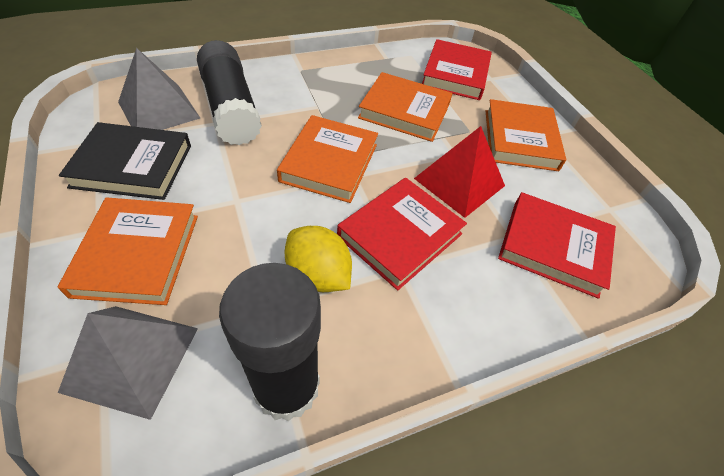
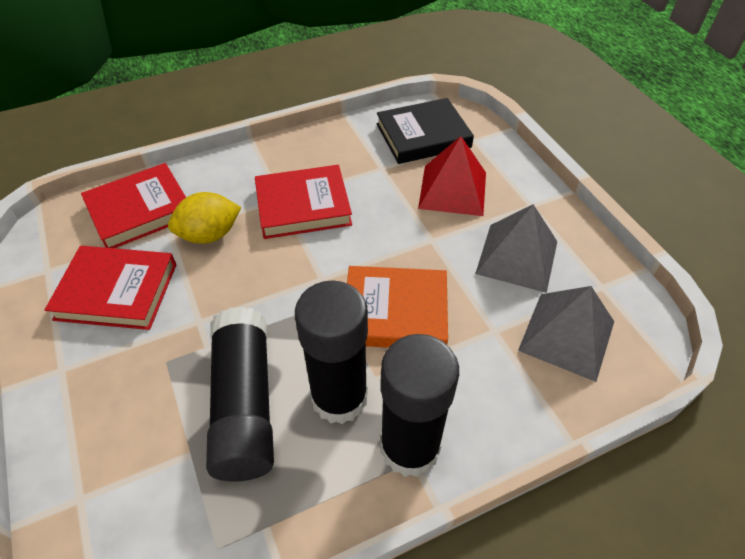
black glue stick: [197,40,262,146] [219,263,321,421] = 2 -> [206,307,274,482] [295,280,368,424] [381,334,459,477] = 3
orange book: [58,197,198,305] [277,115,378,203] [358,72,453,142] [486,99,566,171] = 4 -> [347,266,448,348] = 1

